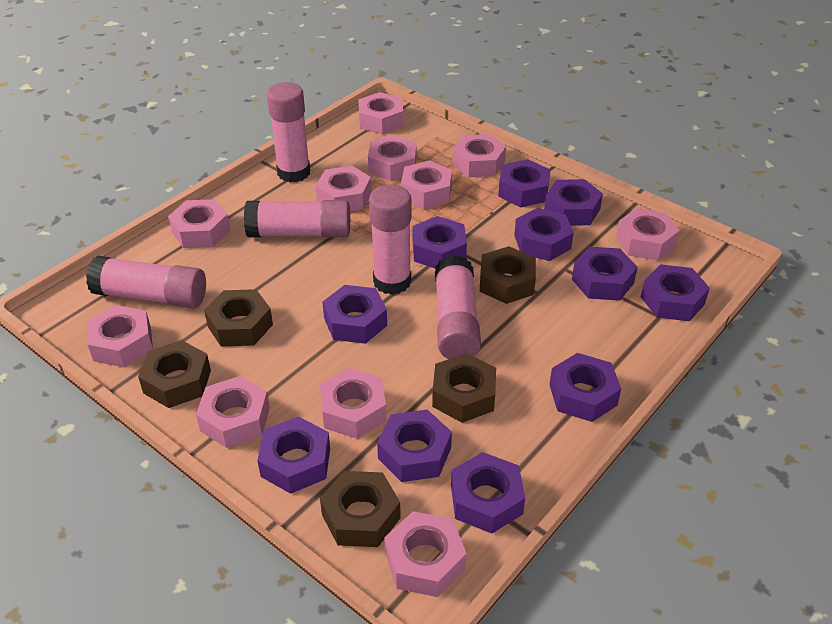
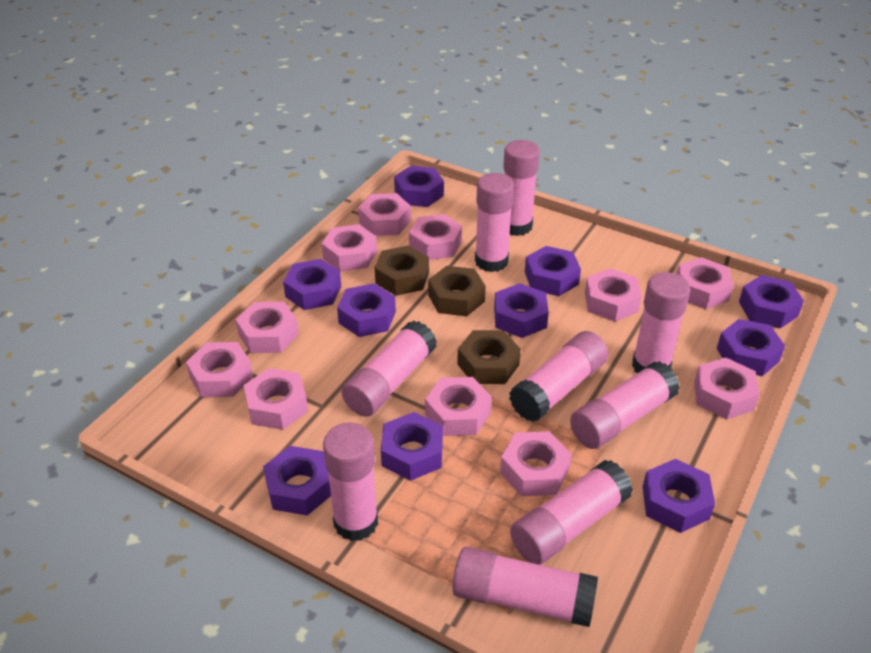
brown nut: [138,340,211,408] [204,289,273,346] [320,471,401,547] [432,353,496,423] [479,246,536,304] = 5 -> [375,245,429,296] [428,266,486,316] [457,330,521,384] = 3
pink glue stick: [86,256,206,308] [244,200,350,238] [267,82,310,182] [369,185,412,295] [435,255,481,359] = 5 -> [323,423,378,541] [341,320,437,417] [452,547,598,627] [475,173,514,272] [503,140,540,236] [509,331,608,422] [510,460,633,565] [570,361,680,449] [632,272,690,373] = 9
purple nut: [257,416,330,494] [322,285,387,344] [377,410,452,482] [413,216,467,269] [451,452,525,534] [498,159,551,207] [514,208,574,261] [544,179,603,226] [549,353,621,422] [572,247,638,301] [641,264,710,321] = 11 -> [263,446,331,516] [283,259,341,310] [337,283,396,337] [381,412,443,481] [394,166,444,207] [494,283,549,338] [525,246,581,296] [643,459,715,533] [717,319,785,376] [739,275,804,328] = 10

